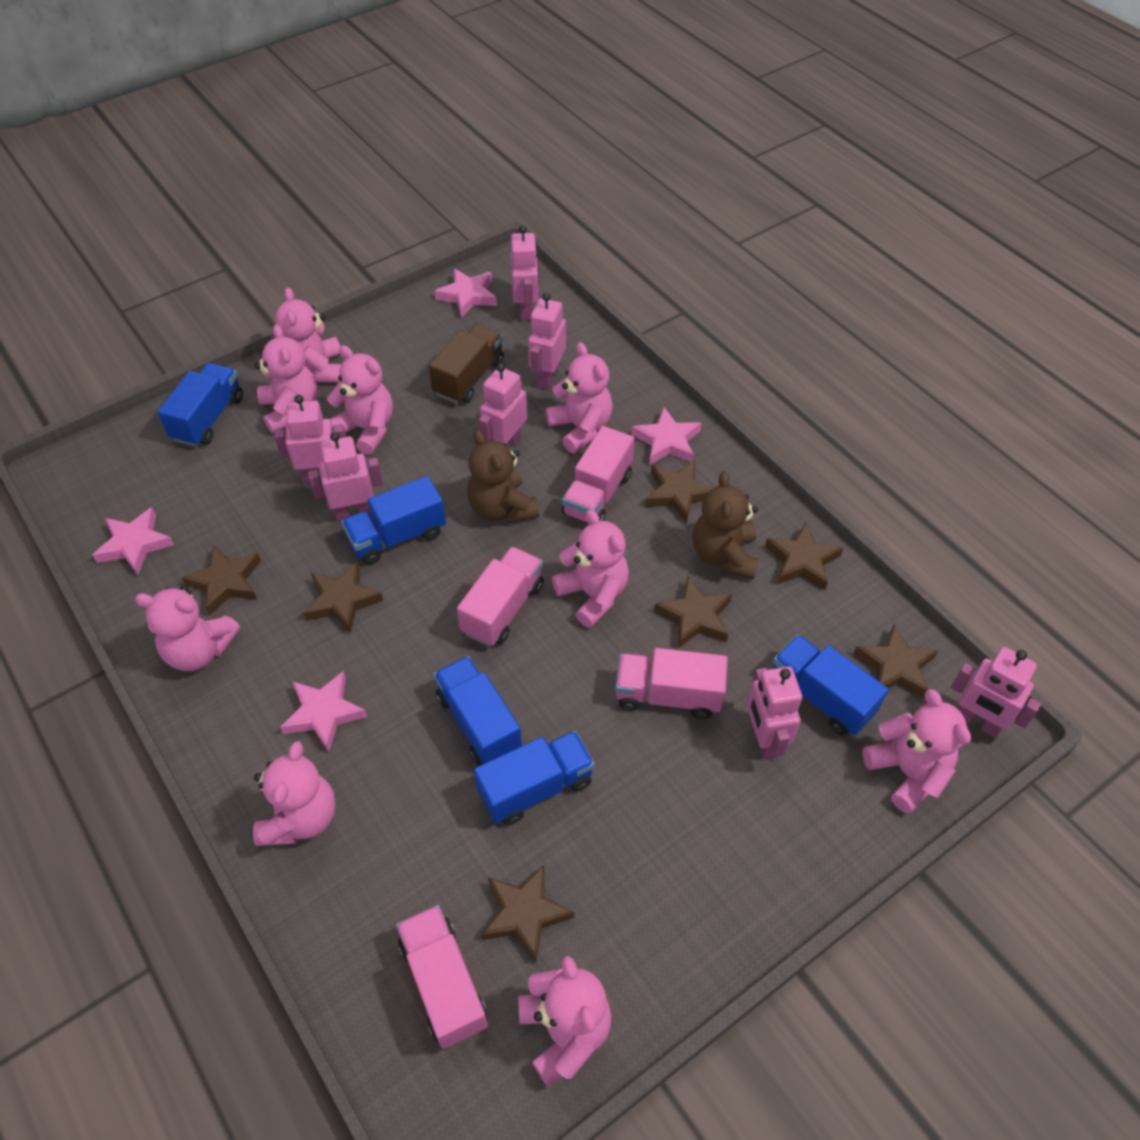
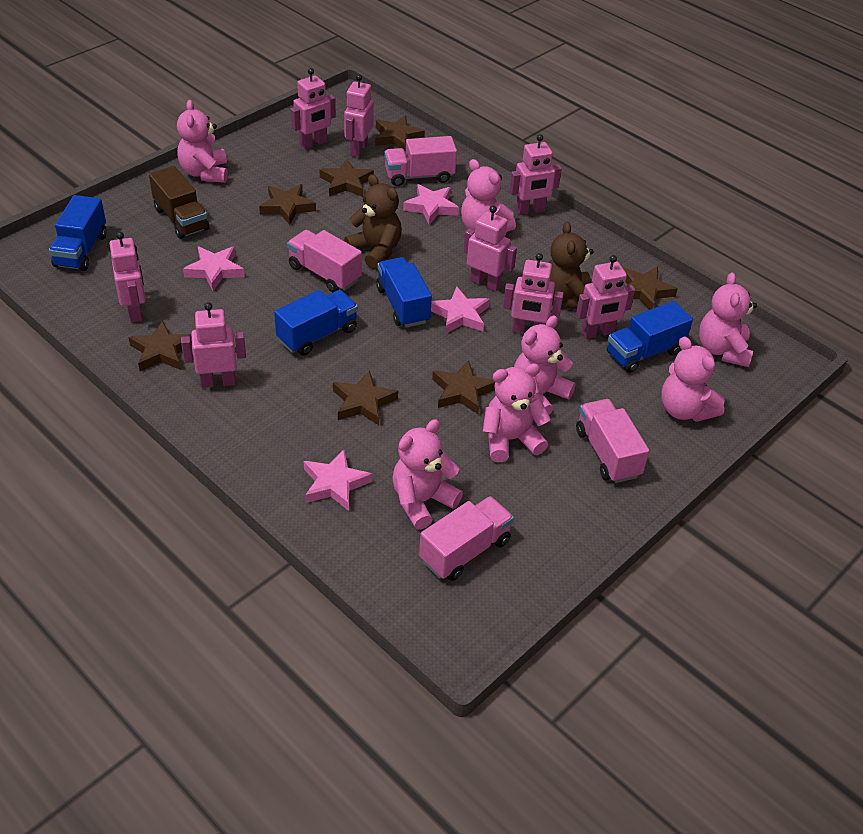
blue truck: [157,363,243,447] [342,476,446,565] [434,656,522,765] [474,731,595,825] [773,635,888,735] = 5 -> [49,195,107,271] [274,290,358,356] [376,257,432,328] [607,301,693,373] = 4
pink robot: [274,395,346,483] [308,432,383,522] [479,363,527,449] [511,225,539,321] [528,293,566,389] [747,666,802,760] [951,647,1041,738] = 7 -> [109,232,146,323] [181,302,246,388] [291,68,336,150] [344,74,374,157] [464,206,517,292] [503,253,564,334] [509,134,562,215] [576,255,635,339] = 8
pink teddy bear: [135,585,240,671] [253,741,336,846] [255,324,318,433] [275,287,342,383] [327,345,393,455] [518,956,611,1086] [545,342,613,453] [552,509,629,628] [862,689,971,814] = 9 -> [177,100,228,183] [392,419,463,530] [461,159,516,232] [483,363,551,462] [514,316,576,415] [661,336,725,422] [699,272,757,367] = 7

